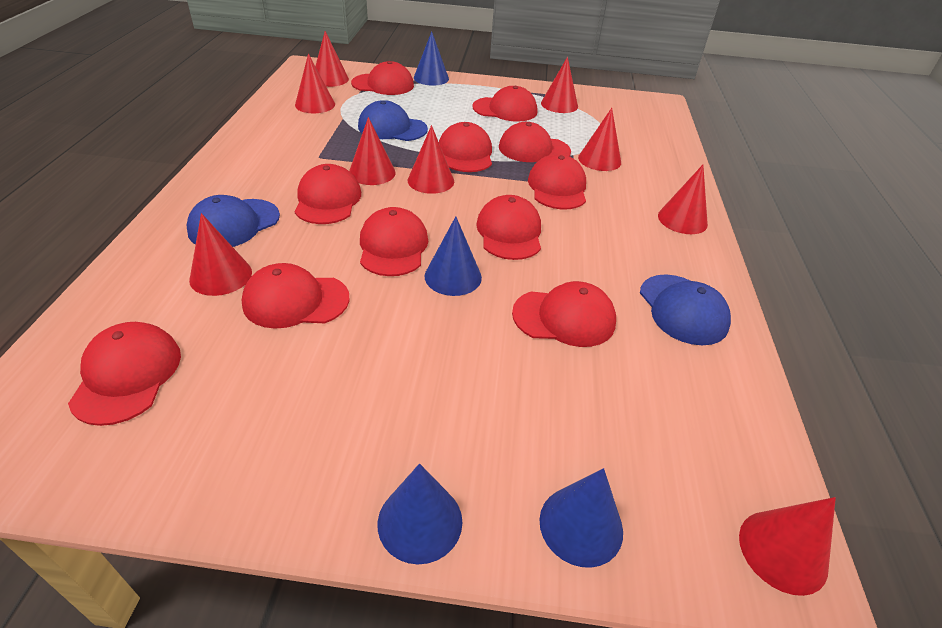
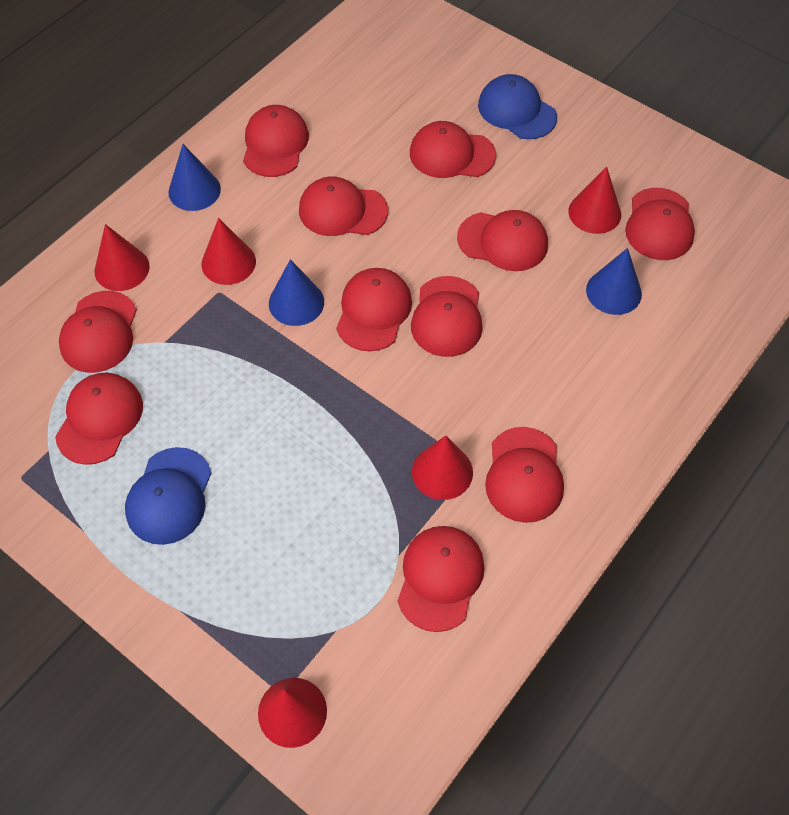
blue cap: [186,195,280,247] [358,100,428,141] [640,275,731,346] = 3 -> [125,447,212,545] [478,74,557,139] = 2
blue cone: [378,463,463,564] [414,31,449,86] [425,216,482,296] [539,468,623,568] = 4 -> [168,144,221,211] [269,259,324,326] [586,248,642,315] = 3
red cone: [189,213,252,296] [295,54,335,113] [315,31,349,87] [349,117,396,185] [408,125,454,194] [541,57,578,113] [578,108,621,171] [658,165,708,234] [739,497,836,596] = 9 -> [95,224,150,291] [201,218,256,285] [258,678,327,748] [412,436,473,500] [568,167,621,234] = 5

